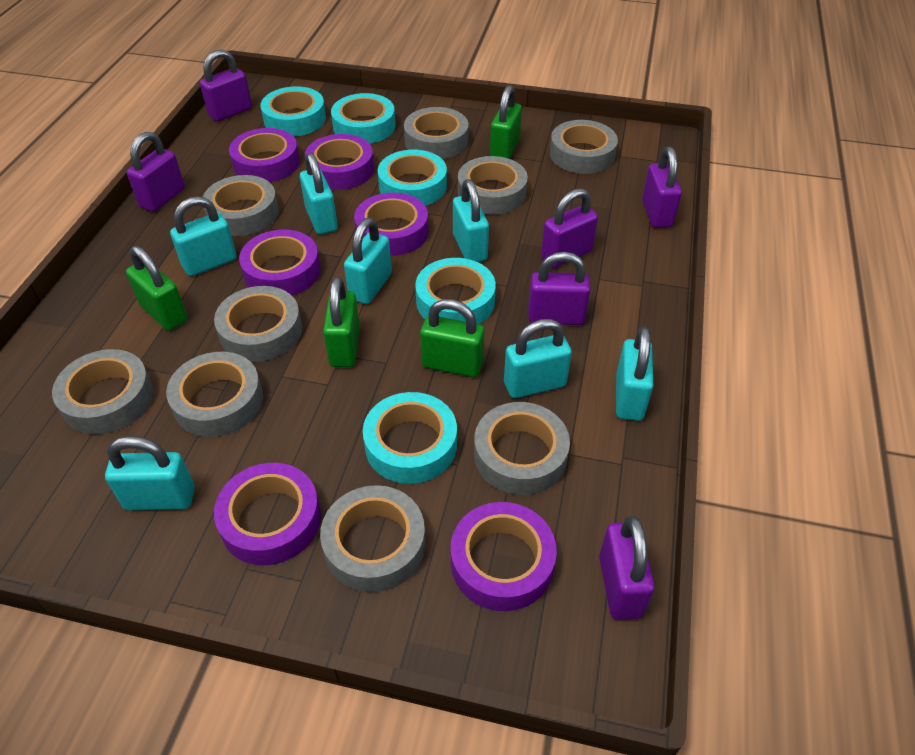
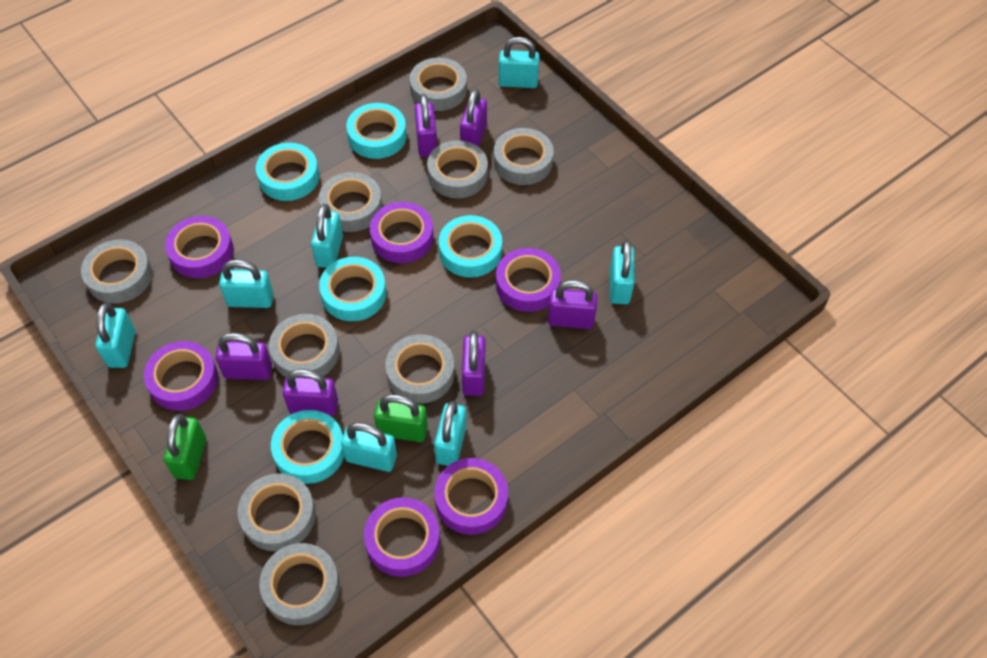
green padlock: [126,246,188,331] [323,277,360,367] [420,299,484,377] [490,85,522,159] = 4 -> [164,414,206,480] [374,394,428,442] = 2

